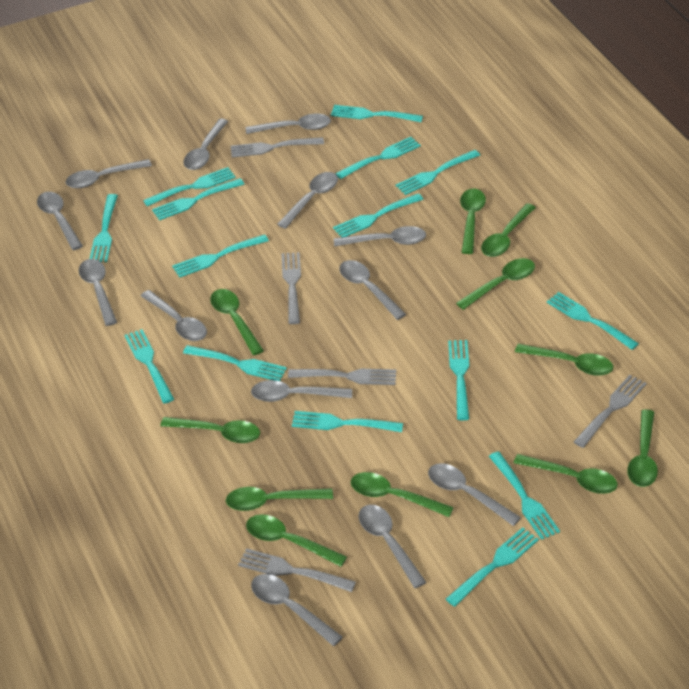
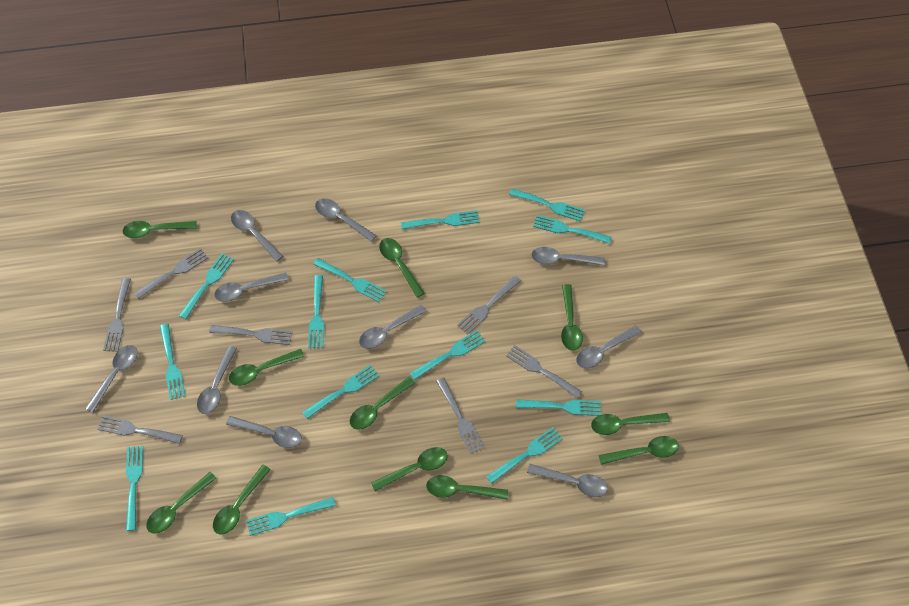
grey fork: [230,137,324,158] [238,548,356,592] [282,252,301,324] [288,369,396,385] [574,375,647,448] = 5 -> [97,415,183,444] [103,278,131,352] [134,248,208,299] [209,325,292,345] [436,377,485,454] [457,276,521,334] [506,345,582,398] = 7
grey spoon: [37,192,83,250] [66,159,152,188] [79,259,117,326] [141,290,207,341] [183,119,229,170] [246,114,331,134] [251,380,352,402] [251,574,343,646] [277,172,338,229] [334,226,426,246] [339,260,406,320] [359,505,426,588] [428,463,521,526] = 13 -> [85,345,138,413] [197,346,237,414] [214,273,289,302] [226,416,302,448] [231,210,283,262] [315,198,377,242] [359,305,426,349] [527,464,608,497] [531,247,605,266] [576,325,641,369] = 10
turquoise fork: [90,194,118,262] [125,329,174,404] [143,167,236,206] [152,178,244,220] [172,234,269,278] [183,345,287,381] [292,411,403,432] [331,105,423,122] [333,193,423,237] [335,137,421,179] [396,150,480,195] [446,527,539,607] [448,340,469,420] [489,451,560,540] [547,292,639,350] = 15 -> [126,446,143,531] [160,324,185,400] [179,253,234,319] [246,497,336,536] [302,365,379,419] [308,275,324,348] [313,258,387,302] [401,210,479,230] [410,330,485,380] [486,427,563,484] [509,188,585,222] [516,399,601,416] [533,215,612,244] = 13

